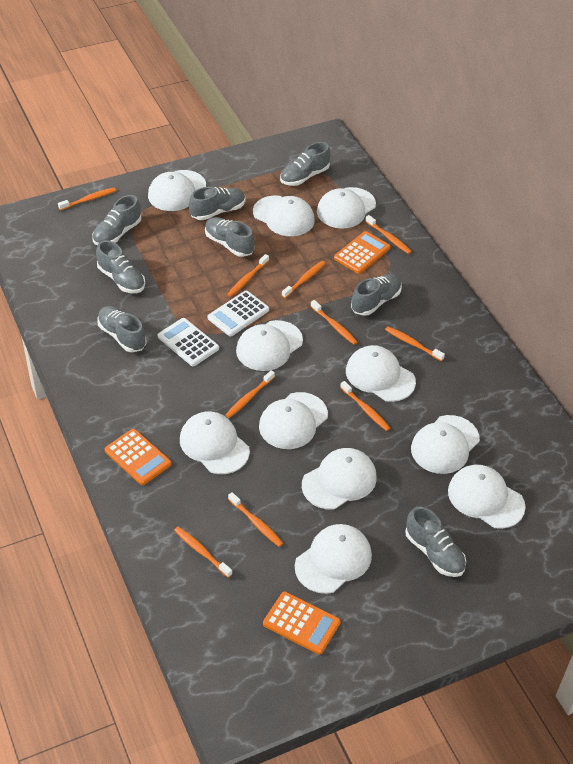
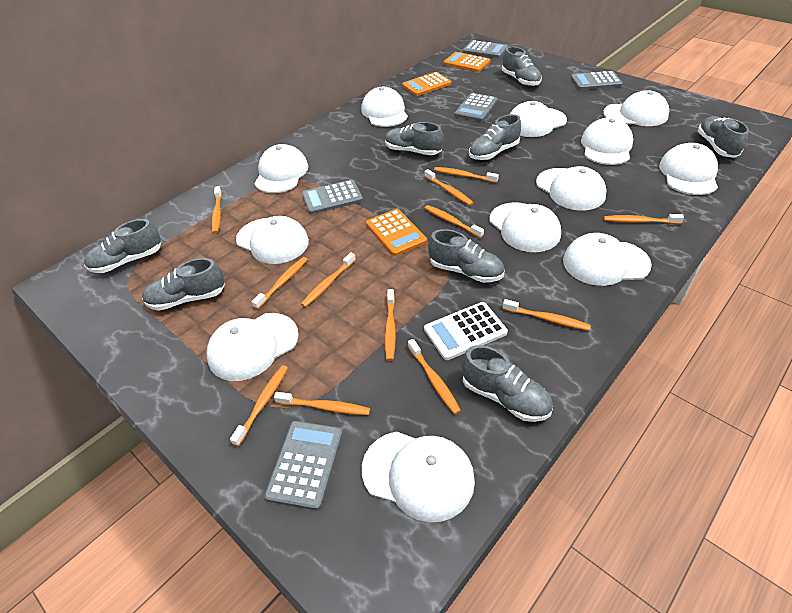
grey calculator: none = 0 -> [264,421,343,510] [302,180,363,214] [455,93,498,121] [463,40,508,58] [571,71,623,90] = 5
orange toothbrush: [58,188,116,210] [174,527,232,578] [226,370,275,418] [227,254,269,297] [228,492,283,547] [282,261,326,298] [310,300,357,345] [340,381,390,431] [365,215,412,254] [385,327,445,361] = 10 -> [212,186,222,233] [230,365,288,447] [252,257,308,309] [274,392,370,415] [301,252,356,307] [385,289,396,361] [408,339,461,414] [425,169,474,206] [425,205,484,238] [434,167,499,183] [503,299,591,331] [604,214,684,224] = 12
white calculator: [158,318,219,366] [208,291,269,336] = 2 -> [424,302,508,360] = 1
white cap: [148,170,206,211] [180,411,250,474] [236,320,303,371] [253,195,315,236] [259,392,328,449] [295,524,372,594] [302,448,377,510] [317,187,376,229] [346,345,416,402] [411,415,480,474] [448,465,526,529] = 11 -> [206,313,299,381] [236,216,309,264] [254,144,308,193] [361,87,408,127] [362,432,475,522] [490,202,561,252] [510,101,567,137] [536,166,607,210] [563,233,652,286] [581,117,633,165] [603,90,669,126] [659,143,718,195] = 12

